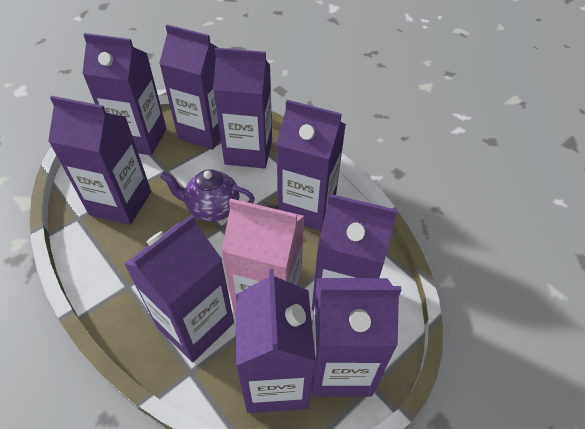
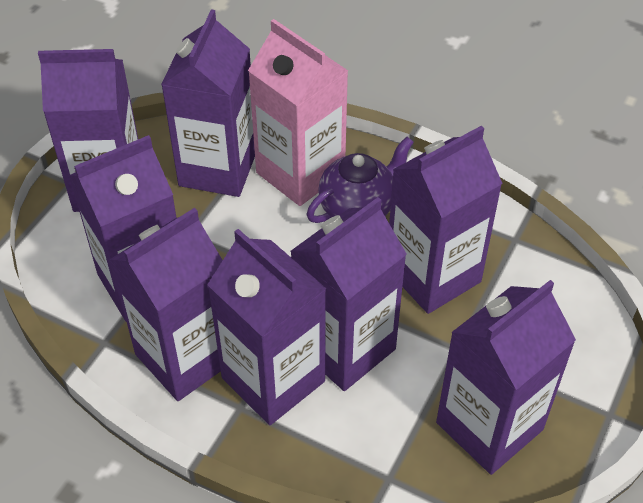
purple carton: [48,96,151,225] [82,33,167,155] [124,214,234,362] [159,25,221,150] [213,48,272,169] [236,269,316,413] [276,100,346,231] [312,194,398,311] [312,278,401,397] = 9 -> [38,49,138,212] [69,135,177,321] [109,208,223,401] [161,9,255,197] [207,229,327,425] [290,197,406,391] [389,126,503,314] [436,280,576,475] = 8

